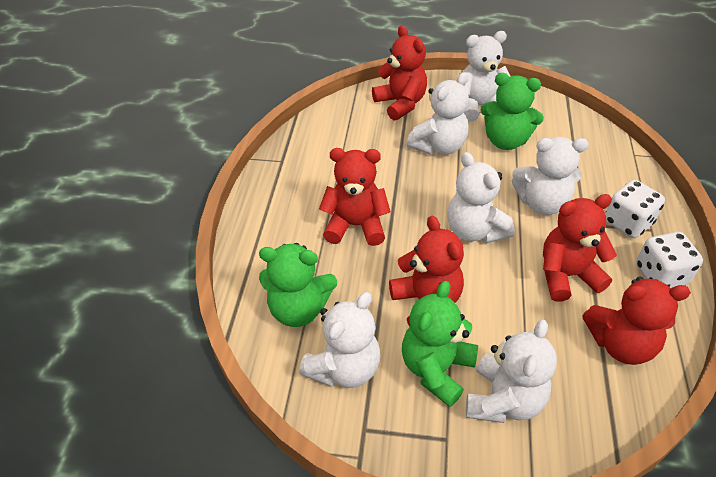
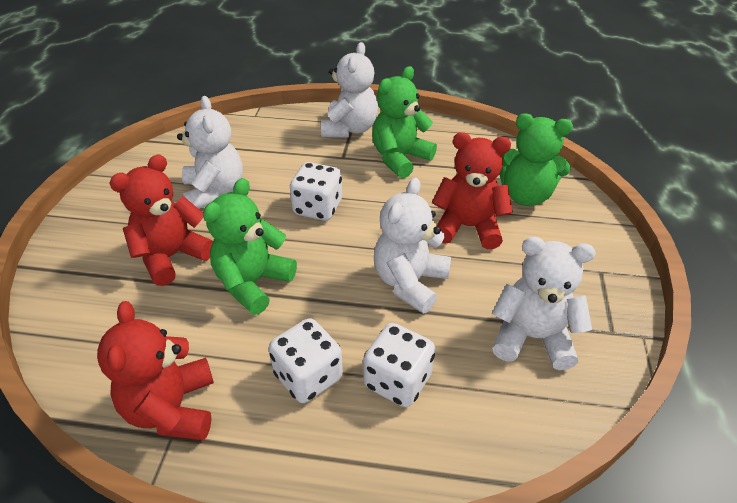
red teddy bear: [319,148,391,246] [372,25,427,121] [389,216,464,327] [543,194,617,302] [582,277,691,365] = 5 -> [97,301,214,440] [109,154,213,286] [432,132,513,249] = 3
white dice: [605,180,665,238] [636,232,703,288] = 2 -> [269,318,343,403] [290,162,342,221] [363,323,435,407] = 3
white teddy bear: [299,292,380,388] [406,72,469,155] [447,152,515,244] [459,31,511,122] [466,320,557,423] [512,137,589,215] = 6 -> [177,96,243,209] [321,42,378,137] [374,177,451,314] [492,237,596,370] = 4

